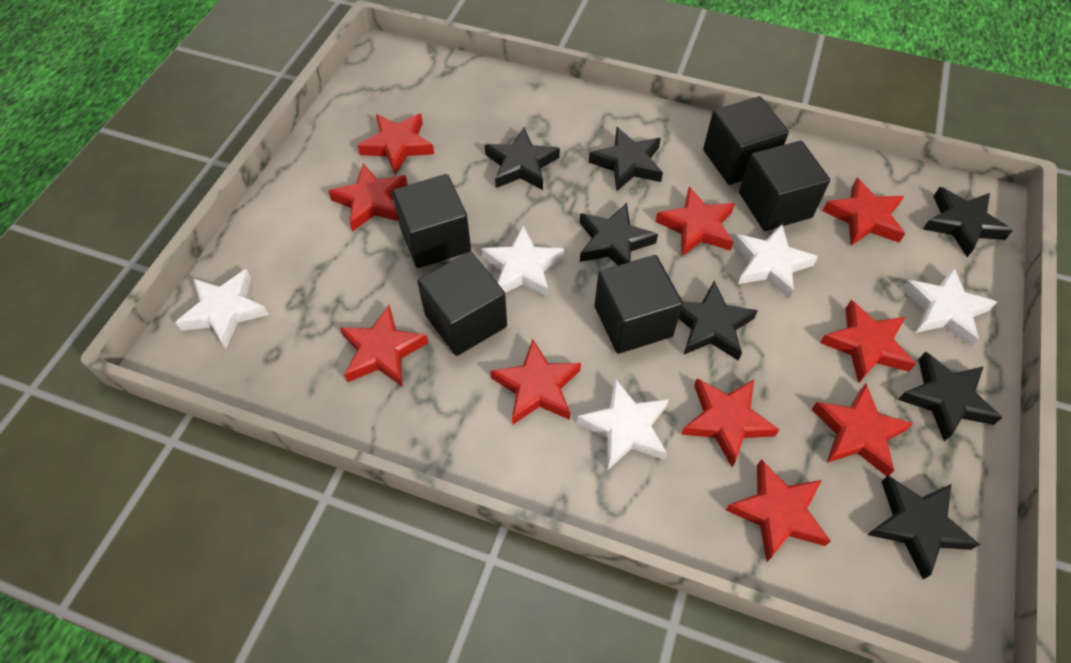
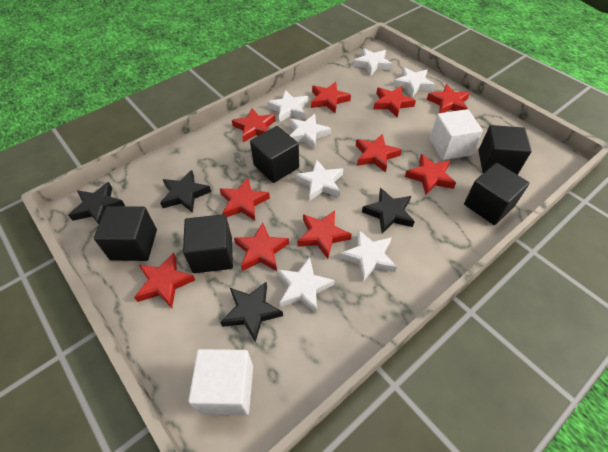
black star: [485,128,560,190] [579,203,658,265] [589,127,663,192] [678,281,758,361] [867,475,980,579] [898,352,1002,442] [923,187,1013,257] = 7 -> [68,182,125,224] [160,170,211,213] [220,282,283,342] [362,188,415,234] = 4
white cube: none = 0 -> [188,349,253,415] [430,109,483,160] = 2
white star: [175,269,269,349] [481,226,564,297] [577,378,669,471] [733,224,818,298] [902,267,997,347] = 5 -> [267,90,308,122] [277,257,335,314] [289,114,331,150] [295,159,343,201] [340,230,397,282] [353,48,392,75] [393,67,435,97] = 7

